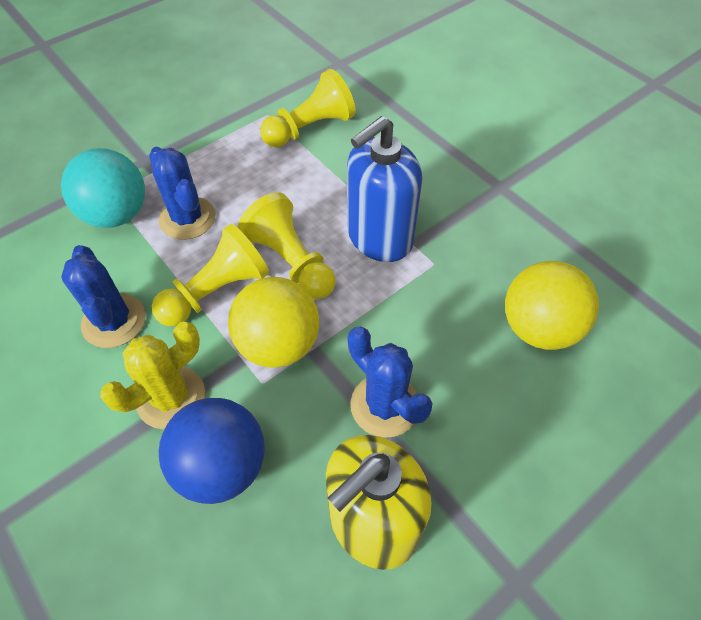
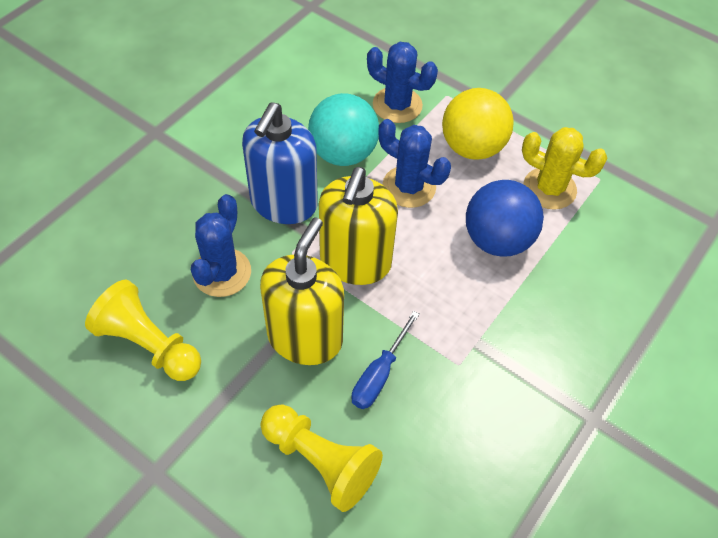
blue screwdriver: none = 0 -> [351,311,420,409] = 1
yellow ball: [228,277,319,368] [505,261,599,350] = 2 -> [442,88,514,160] = 1
yellow pawn: [152,224,269,326] [238,192,336,299] [260,69,356,147] = 3 -> [85,279,201,381] [261,404,383,512] = 2
yellow soap dispenser: [326,435,432,570] = 1 -> [260,217,344,365] [319,167,398,285] = 2

